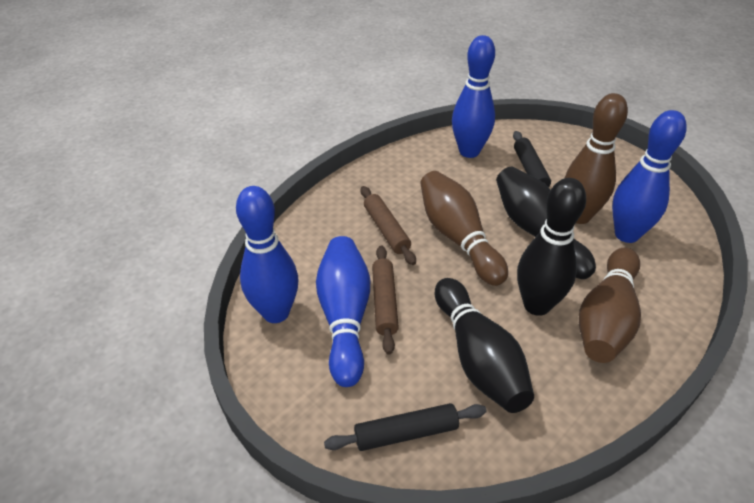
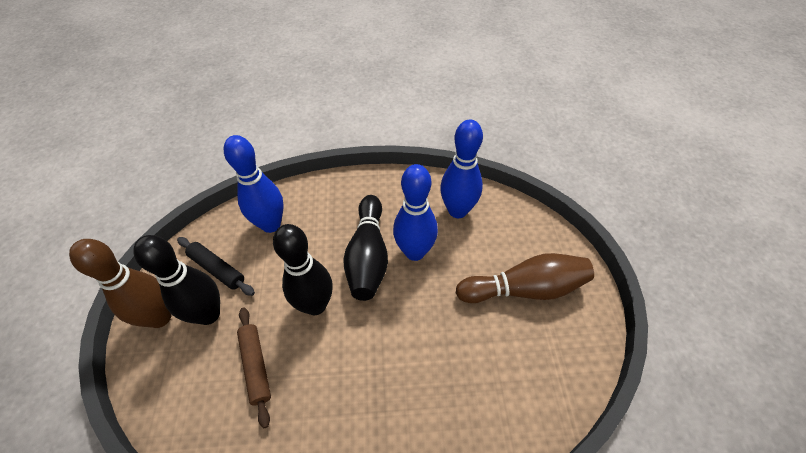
black rolling pin: [324,403,487,451] [513,131,551,190] = 2 -> [177,237,255,296] = 1
blue bowling pin: [236,186,298,323] [316,236,370,387] [452,35,495,158] [612,110,687,243] = 4 -> [224,135,284,233] [393,164,438,261] [440,120,483,218] = 3
brown bowling pin: [420,171,508,286] [565,93,628,224] [579,248,641,363] = 3 -> [69,239,172,328] [456,253,594,303] = 2
brown rolling pin: [361,186,416,265] [372,246,399,355] = 2 -> [237,307,271,428] = 1

